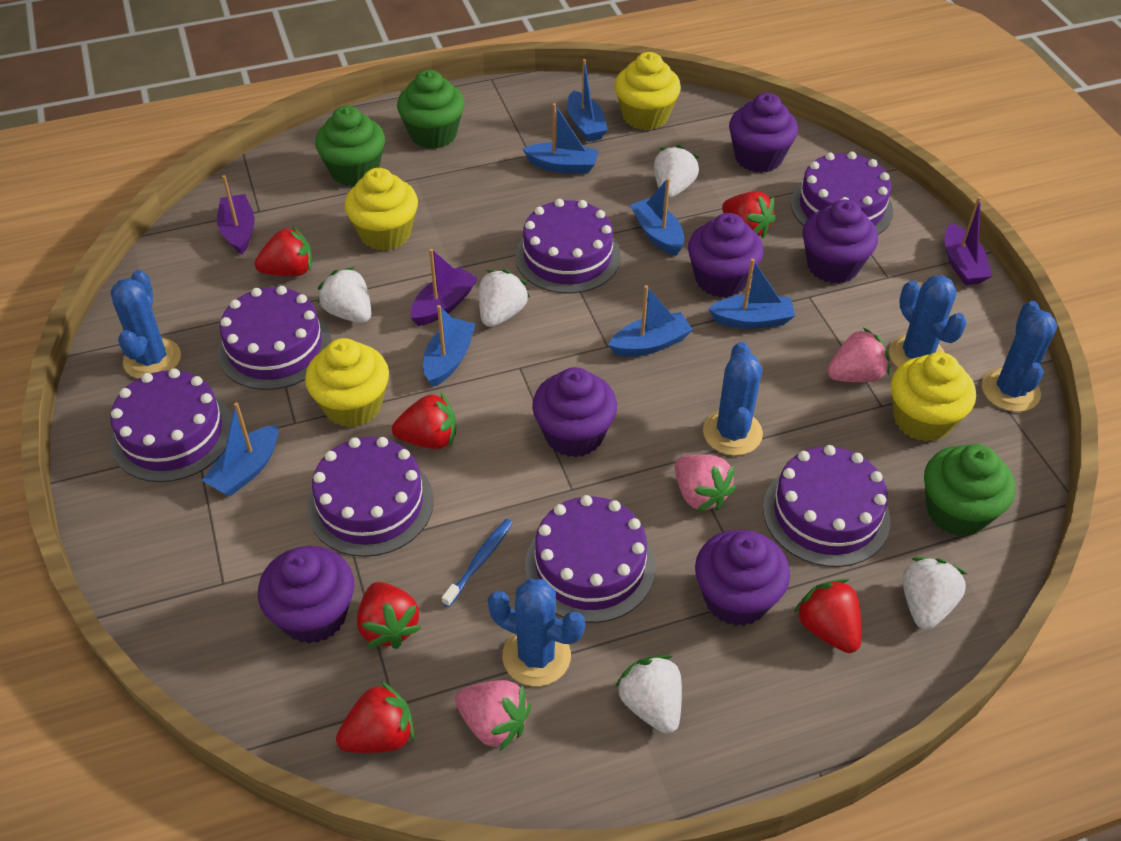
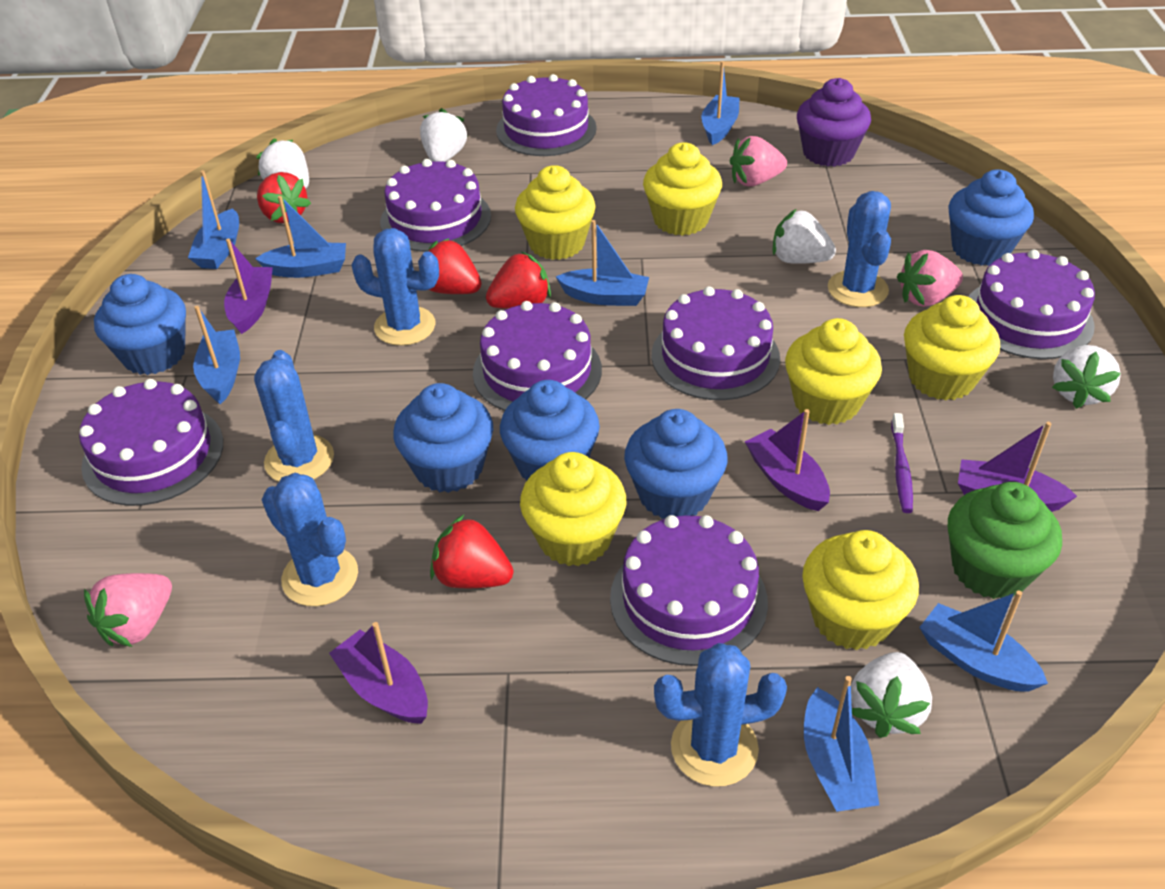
blue cupcake: none = 0 -> [94,274,186,375] [393,383,493,493] [500,380,600,481] [624,409,727,519] [949,169,1034,266] = 5
blue toothbrush: [442,519,513,607] = 1 -> none = 0
green cupcake: [315,106,385,187] [397,70,464,149] [924,444,1015,536] = 3 -> [948,482,1062,599] = 1
purple boat: [217,175,255,254] [410,248,478,326] [945,196,992,285] = 3 -> [224,239,273,334] [329,622,428,724] [745,409,830,511] [958,422,1077,512] = 4
purple cupcake: [258,546,354,644] [532,367,617,458] [688,213,764,298] [695,530,790,626] [729,93,798,173] [802,200,878,284] = 6 -> [797,78,871,167] = 1
purple toothbrush: none = 0 -> [891,413,913,513] = 1
red strawberry: [255,226,312,276] [336,681,414,753] [357,582,421,649] [392,392,457,449] [722,191,776,238] [794,579,862,653] = 6 -> [257,172,311,223] [428,238,482,294] [430,515,513,588] [486,252,551,309] = 4
yellow cupcake: [305,338,389,427] [345,168,418,251] [615,52,681,130] [891,352,976,442] = 4 -> [515,165,596,260] [520,452,626,566] [643,142,722,236] [785,318,882,425] [802,530,919,650] [904,295,1000,400] = 6

